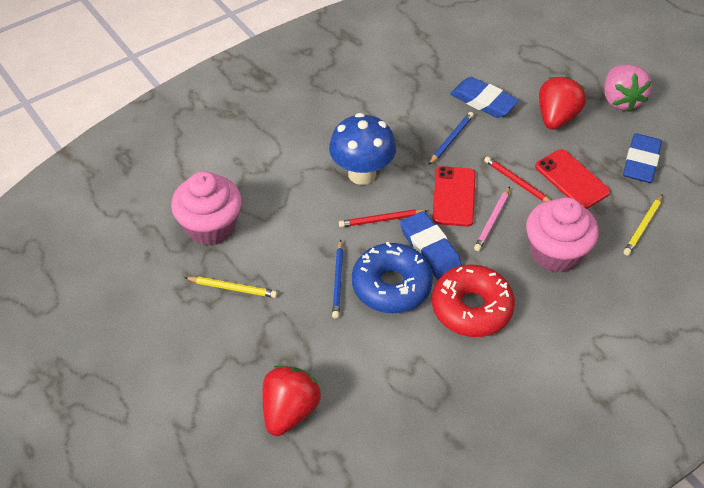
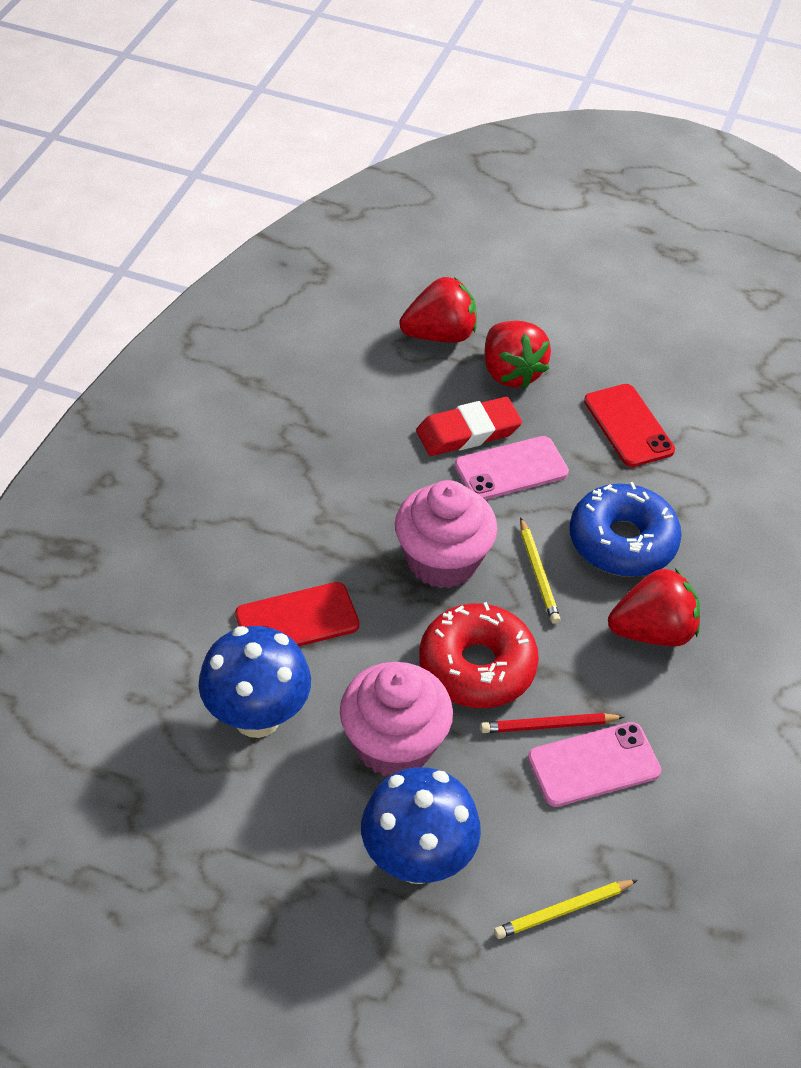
blue eraser: [400,211,462,280] [450,77,519,118] [623,133,662,183] = 3 -> none = 0
blue mushroom: [329,113,396,185] = 1 -> [198,626,311,738] [361,767,481,884] = 2
blue pencil: [332,239,343,319] [429,112,474,165] = 2 -> none = 0
pink pencil: [474,187,510,251] = 1 -> none = 0
pink phone: none = 0 -> [454,436,569,500] [528,722,662,807] = 2
pink strawberry: [604,65,652,112] = 1 -> none = 0
red eraser: none = 0 -> [416,397,522,456] = 1
red pencil: [339,209,427,227] [484,156,550,202] = 2 -> [480,713,624,733] = 1
red strawberry: [262,365,321,436] [539,76,586,130] = 2 -> [399,277,477,343] [484,321,551,389] [608,568,700,647] = 3

